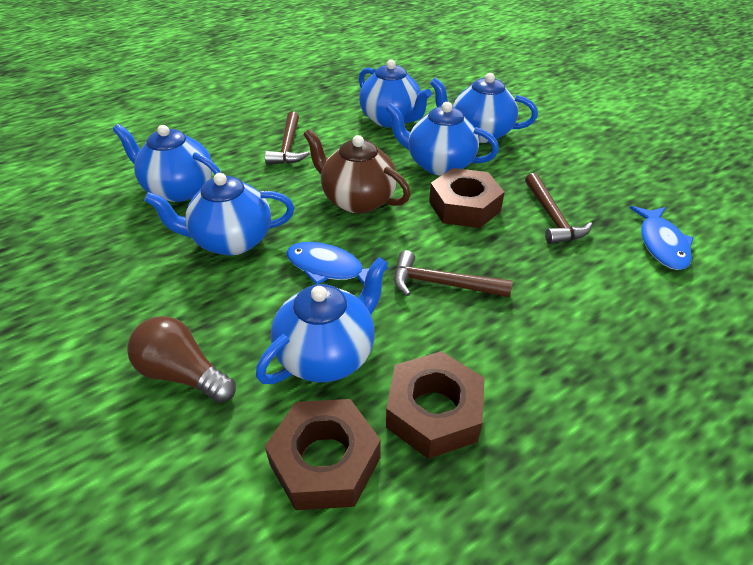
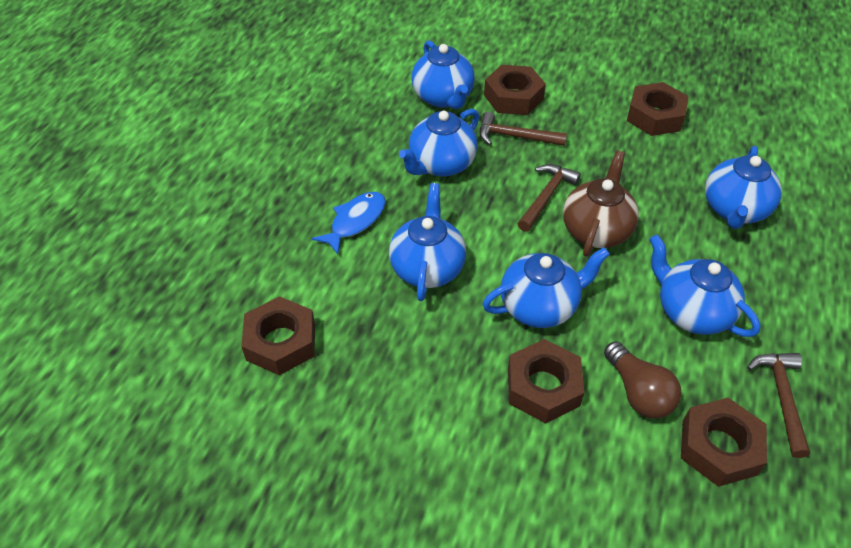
blue fish: [286,242,388,285] [630,206,694,270] = 2 -> [312,192,386,255] = 1
brown nut: [265,399,381,510] [386,351,485,459] [429,168,505,228] = 3 -> [241,296,315,375] [484,65,546,115] [508,339,584,423] [627,82,689,136] [681,398,767,487] = 5

